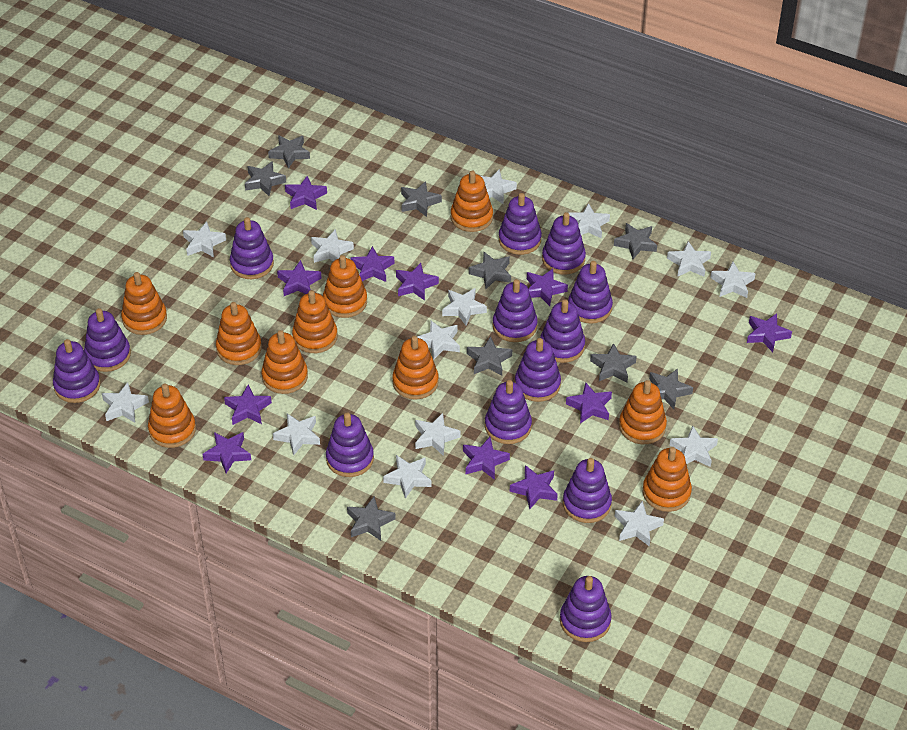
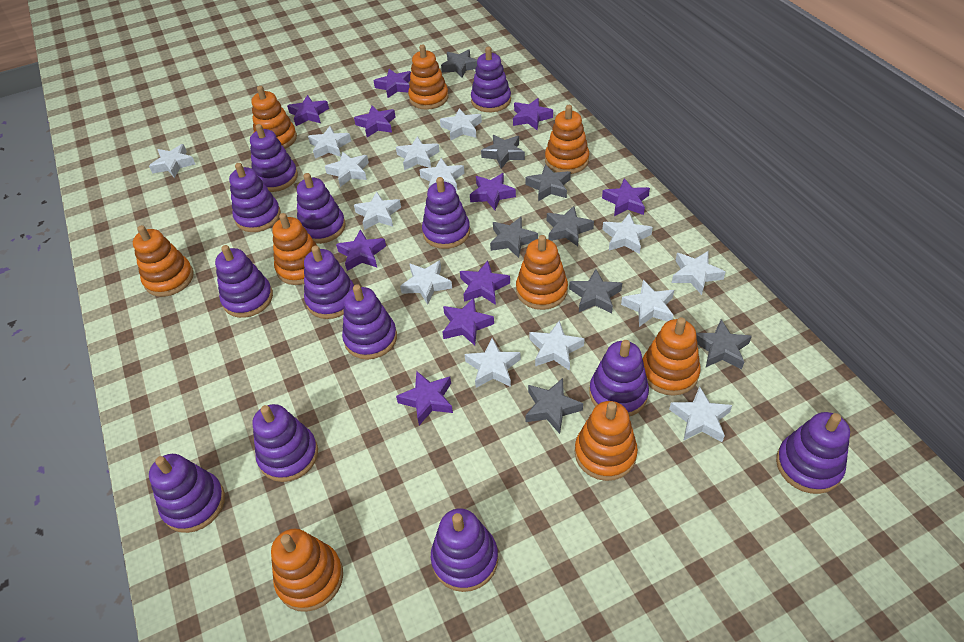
grey star: [245,161,286,196] [268,135,310,168] [347,496,396,541] [401,181,442,217] [467,336,512,375] [469,252,511,289] [590,343,637,382] [614,223,657,259] [649,369,693,409] = 9 -> [441,49,477,78] [481,135,525,169] [490,216,538,258] [525,164,571,201] [525,378,583,434] [547,206,594,246] [569,269,622,314] [696,320,752,369] = 8
orange stacking toy: [121,272,167,335] [148,384,196,448] [216,302,262,365] [261,330,308,394] [292,290,338,353] [323,255,367,318] [392,336,439,400] [451,170,493,232] [619,380,667,444] [643,447,692,512] = 10 -> [133,225,194,297] [252,86,297,149] [271,529,343,612] [272,213,317,285] [408,44,448,110] [516,235,568,310] [545,105,590,174] [575,401,638,481] [643,317,701,396] = 9
purple star: [203,432,251,474] [224,385,272,425] [277,260,322,296] [285,176,327,210] [351,246,394,282] [396,263,439,301] [463,437,510,480] [510,465,558,509] [527,268,568,306] [566,382,612,424] [747,313,792,352] = 11 -> [287,95,329,126] [336,230,386,271] [354,106,395,137] [373,69,411,98] [396,371,453,425] [442,298,494,345] [460,261,510,305] [470,173,516,210] [513,98,553,130] [602,178,650,216] = 10

